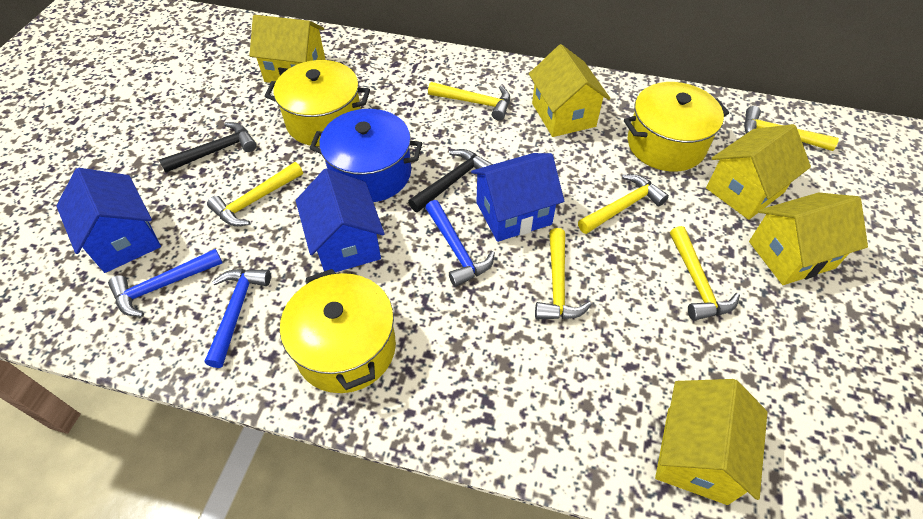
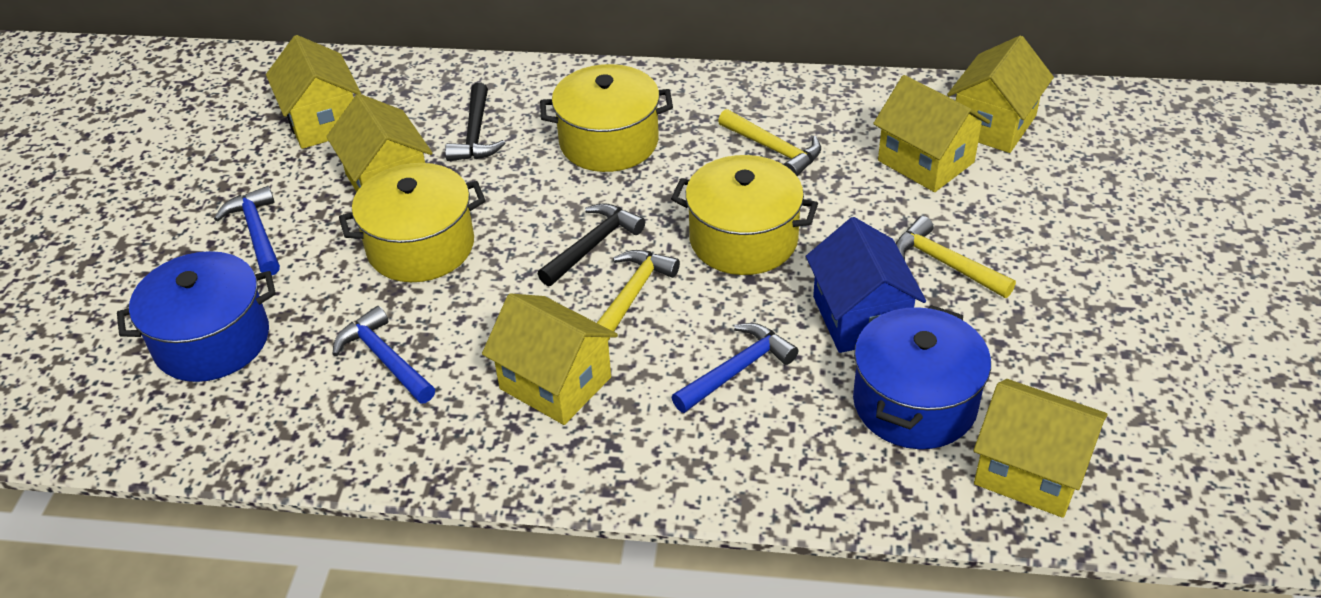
blue house: [56,168,161,273] [296,169,385,272] [471,153,564,242] = 3 -> [806,217,926,353] = 1
blue pot: [310,109,422,202] = 1 -> [117,251,276,382] [853,305,991,449] = 2
yellow hammer: [207,162,303,226] [428,82,510,121] [535,228,592,319] [578,174,669,234] [670,226,740,321] [744,106,839,151] = 6 -> [597,250,680,341] [718,109,821,176] [896,216,1016,298] = 3
yellow house: [249,15,326,83] [529,44,611,137] [655,379,767,505] [706,124,811,220] [749,192,868,285] = 5 -> [266,35,361,149] [326,94,433,192] [482,293,618,425] [873,75,990,192] [947,35,1054,153] [974,379,1108,518] = 6

